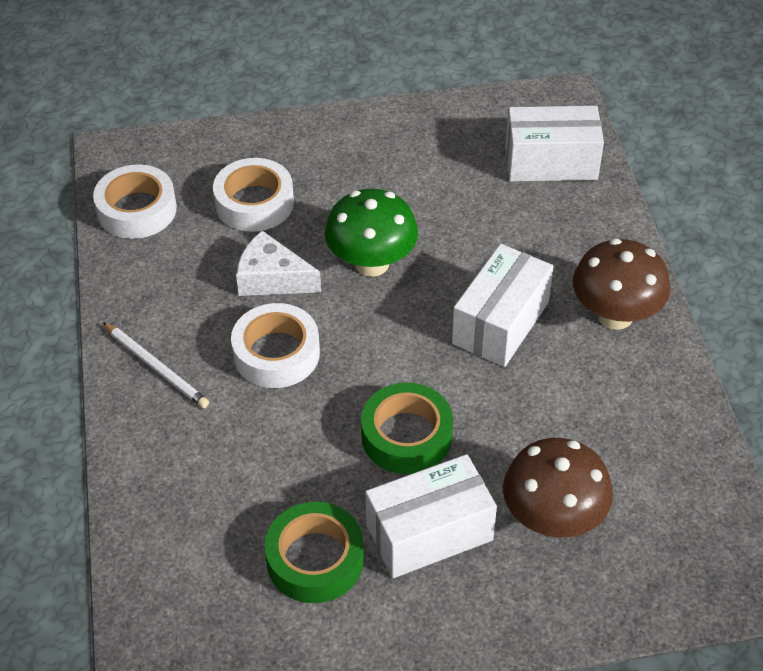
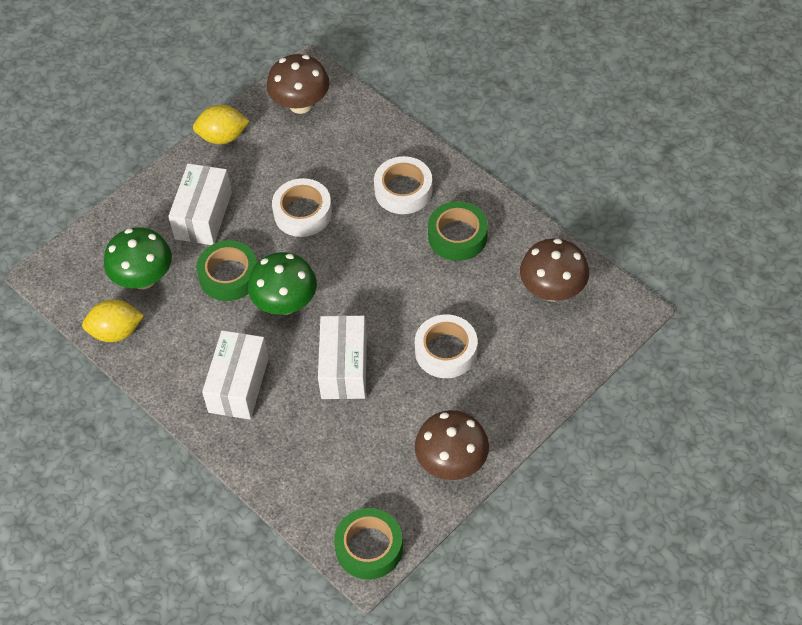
brown mushroom: [503,438,613,538] [573,238,670,330] = 2 -> [267,54,329,114] [415,410,489,480] [520,238,589,301] = 3
green mushroom: [325,189,418,277] = 1 -> [104,227,172,289] [248,252,317,315] = 2
green tape: [265,502,364,603] [361,383,453,474] = 2 -> [196,240,257,301] [334,508,403,579] [428,201,488,261] = 3
white cheese: [236,231,321,296] = 1 -> none = 0
white pencil: [103,322,209,408] = 1 -> none = 0
yellow lemon: none = 0 -> [82,300,144,342] [193,105,249,144] = 2

